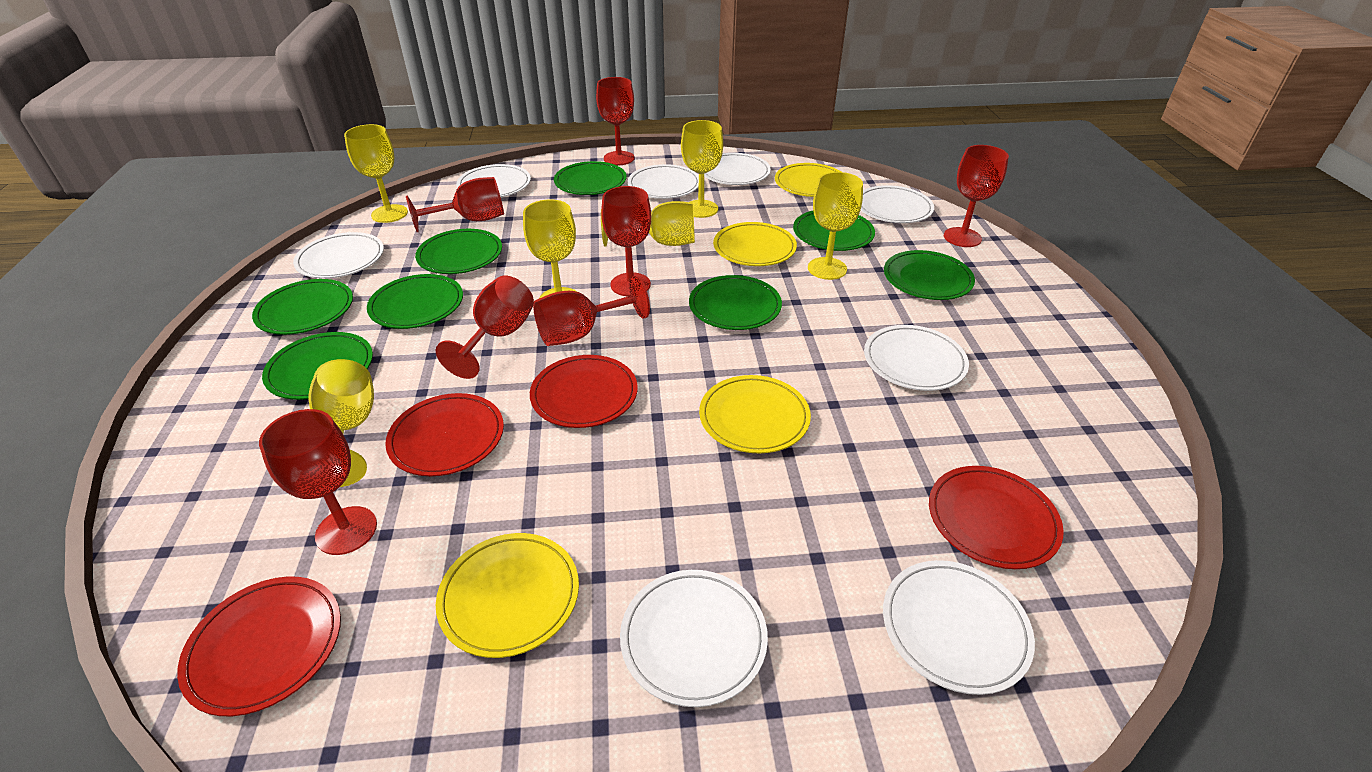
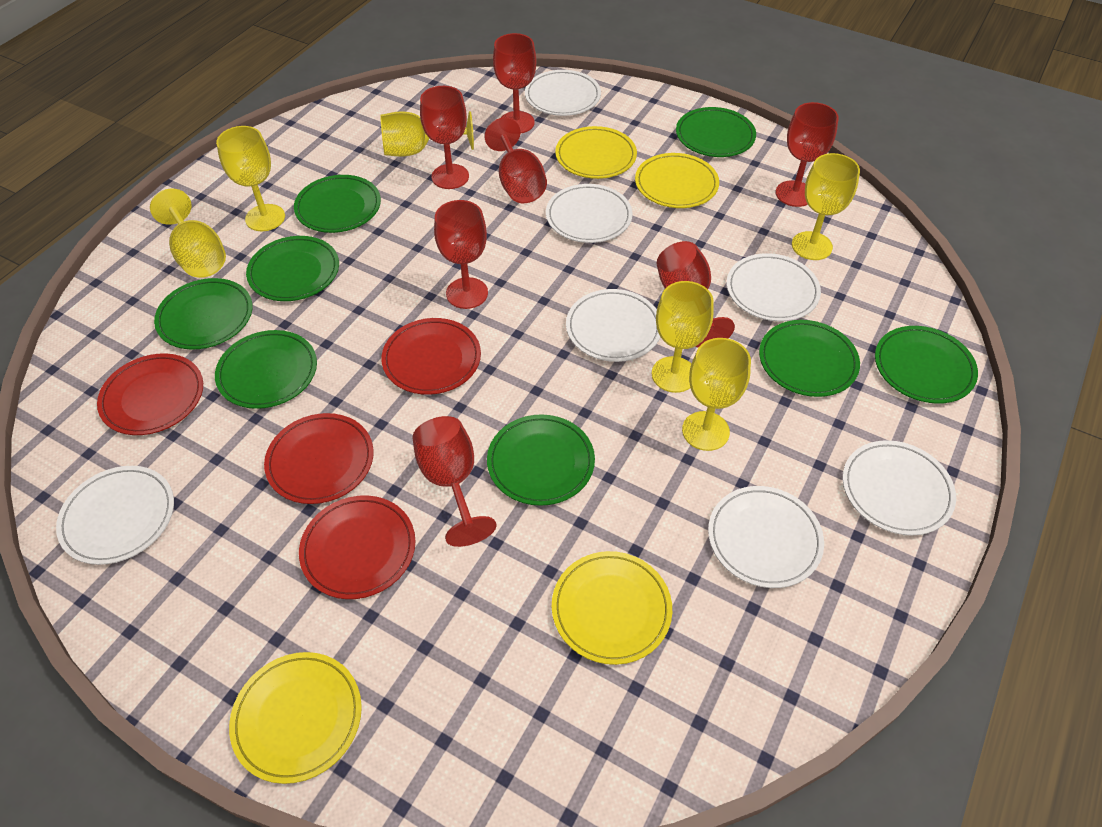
white plate: [293,232,384,279] [456,164,531,197] [620,570,768,707] [628,164,699,199] [704,153,771,185] [861,185,934,223] [864,325,969,391] [883,560,1035,695] = 8 -> [56,466,174,565] [525,70,601,116] [546,184,633,243] [566,289,660,362] [708,486,824,588] [727,253,821,321] [842,440,956,535] = 7

